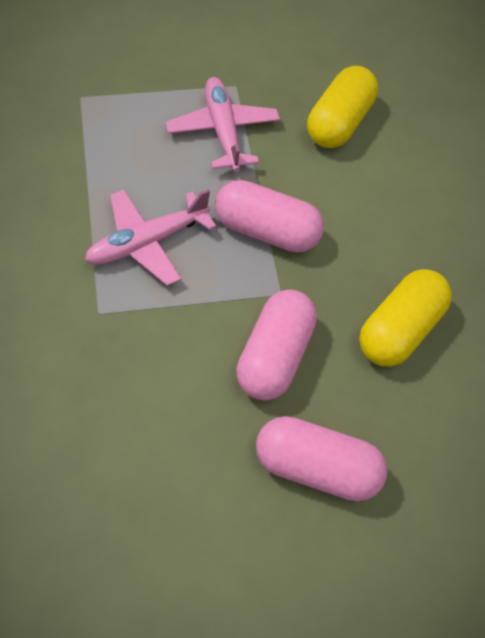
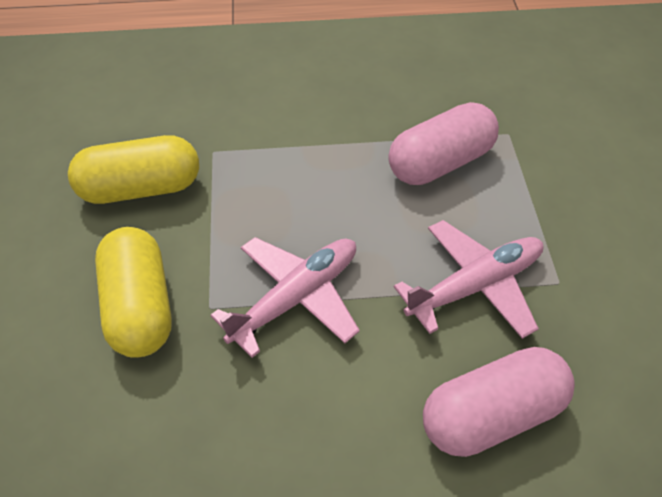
pink capsule: [215,180,324,253] [236,289,317,401] [256,416,388,501] = 3 -> [388,102,499,185] [423,347,575,457] = 2

